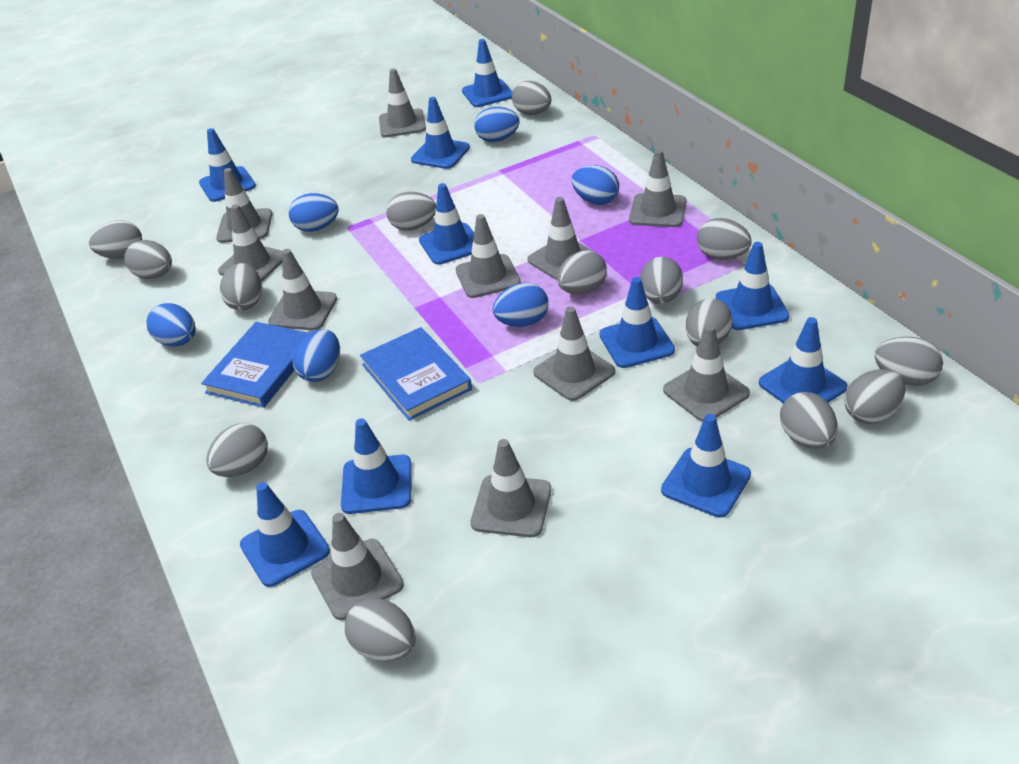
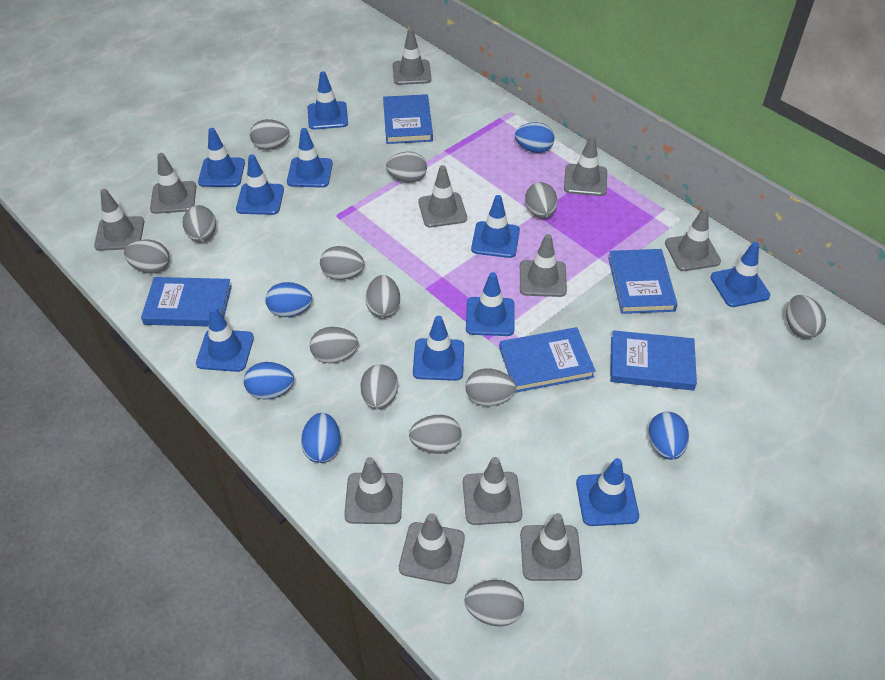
blue book: [201,322,309,408] [360,327,472,420] = 2 -> [141,277,232,327] [383,94,433,144] [499,327,596,393] [608,249,678,314] [610,330,697,390] = 5
blue egg: [146,303,196,347] [289,193,339,232] [292,329,340,382] [474,107,520,142] [493,283,548,327] [572,165,619,205] = 6 -> [244,362,294,400] [265,282,312,317] [301,413,341,463] [515,122,555,153] [648,412,689,460] = 5
grey egg: [89,220,142,259] [124,240,172,279] [206,423,268,477] [220,263,262,310] [345,598,416,661] [386,192,436,231] [512,81,551,115] [557,250,607,295] [640,257,683,304] [685,298,733,347] [697,218,752,260] [780,392,838,449] [844,369,906,424] [875,336,943,386] = 14 -> [124,240,170,274] [183,205,216,242] [250,119,290,150] [310,327,358,363] [320,246,365,280] [360,364,398,410] [366,275,400,318] [386,152,427,183] [409,415,461,454] [464,580,524,627] [466,369,516,406] [525,182,558,218] [786,295,826,338] = 13

